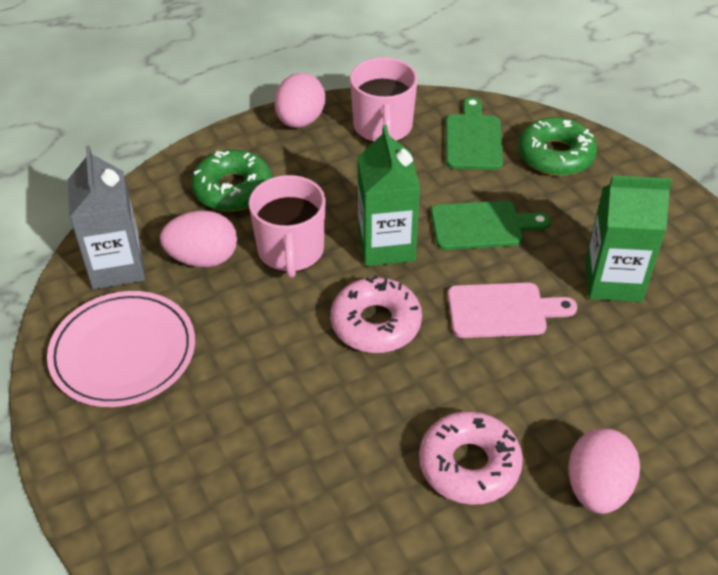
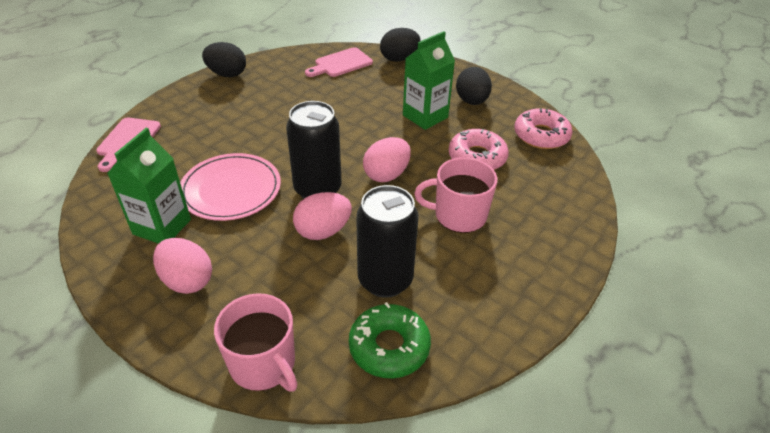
black can: none = 0 -> [286,101,342,199] [356,185,419,298] = 2
black egg: none = 0 -> [202,42,246,77] [380,28,420,62] [456,67,492,105] = 3
green cutting board: [431,201,551,250] [446,97,503,170] = 2 -> none = 0
green donut: [191,150,272,211] [518,117,597,176] = 2 -> [349,302,431,378] = 1
grey carton: [68,145,145,289] = 1 -> none = 0
pink cutting board: [448,283,577,338] = 1 -> [96,117,161,172] [305,47,373,77] = 2

